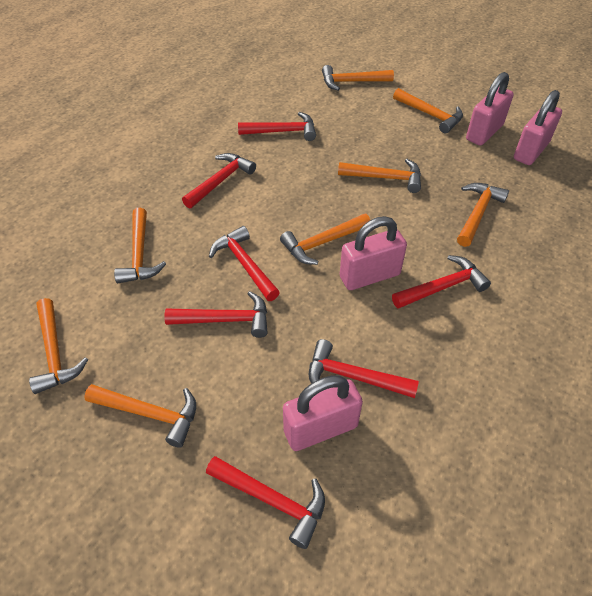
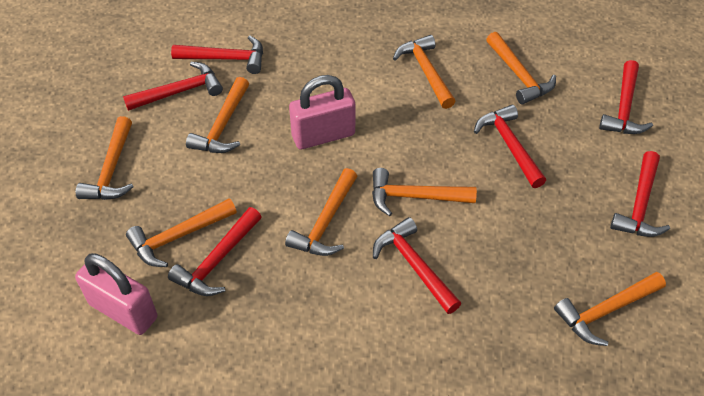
pink padlock: [283,375,363,451] [340,216,407,290] [466,72,514,146] [514,90,562,165] = 4 -> [75,253,157,335] [289,75,355,150] = 2

